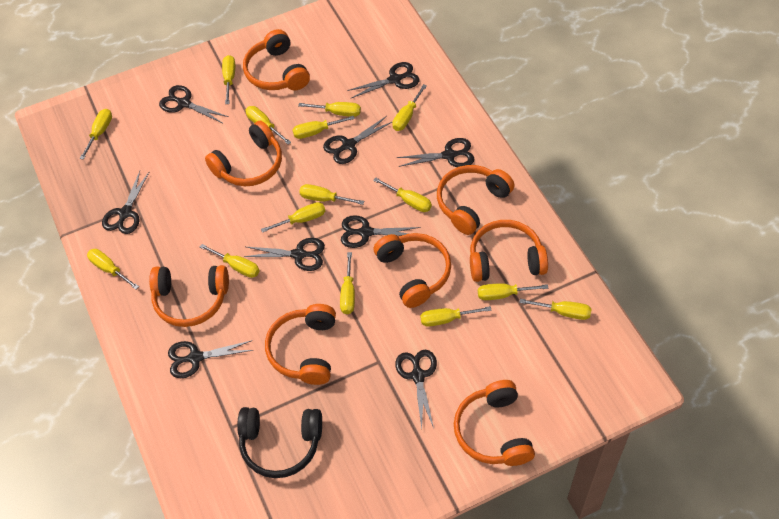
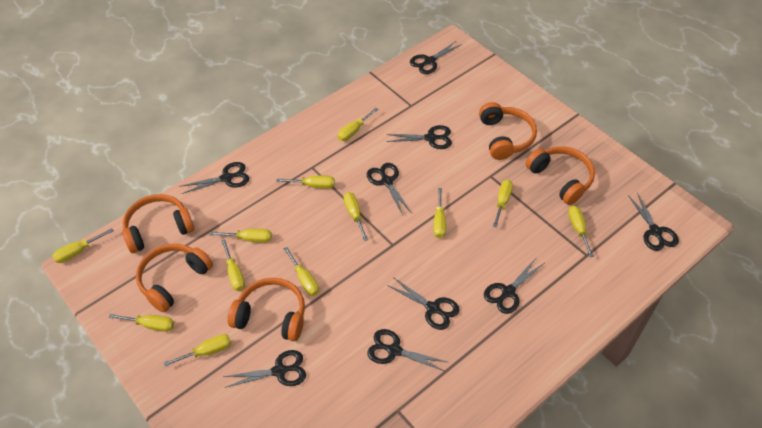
black headphones: [237,407,322,478] = 1 -> none = 0
orange headphones: [149,265,229,327] [205,121,282,186] [243,29,310,90] [265,304,336,385] [374,233,451,308] [437,165,515,235] [454,380,535,466] [470,220,548,282] = 8 -> [122,194,194,253] [136,244,213,312] [228,278,305,341] [479,102,537,160] [526,146,595,205] = 5
yellow screwdriver: [80,109,112,160] [87,249,139,289] [200,244,260,278] [222,55,235,104] [245,106,291,145] [261,202,325,233] [292,116,355,139] [298,102,361,117] [299,184,364,205] [340,252,355,314] [373,177,432,212] [392,84,427,131] [420,306,492,327] [478,283,548,300] [519,299,591,320] = 15 -> [53,228,114,263] [109,314,174,332] [163,334,231,367] [210,229,272,243] [221,239,245,291] [276,175,335,189] [284,247,319,296] [338,108,378,141] [344,192,368,241] [433,188,446,238] [493,180,513,227] [568,205,594,257] = 12

